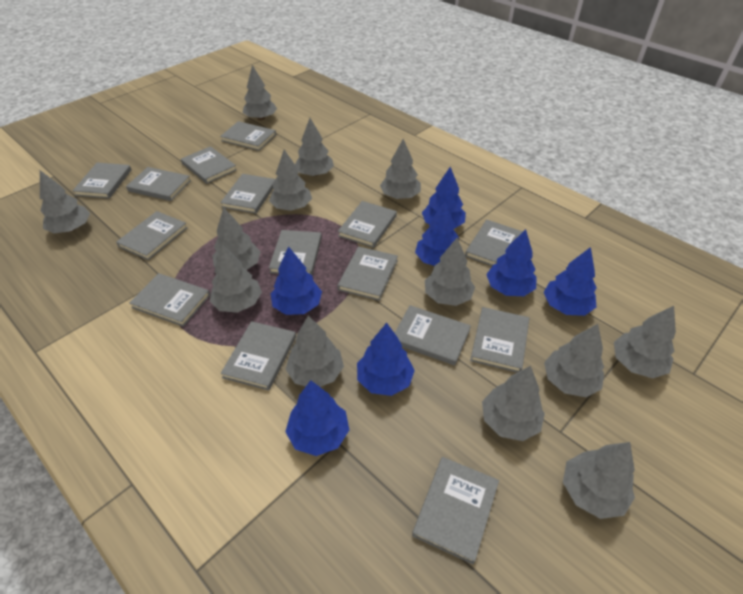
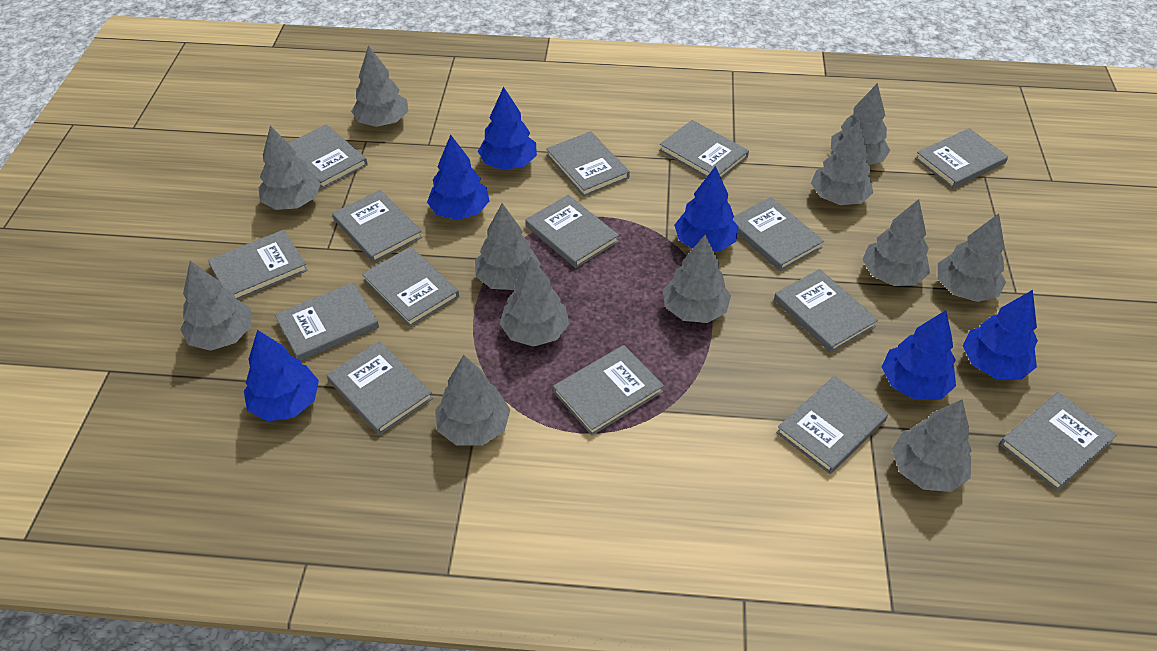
blue tree: [271,246,322,315] [285,380,349,456] [357,323,415,396] [415,202,459,266] [422,167,466,229] [486,229,537,296] [544,247,597,316] = 7 -> [244,330,319,422] [427,134,490,220] [478,87,537,170] [674,166,739,252] [882,310,956,400] [963,290,1038,380] = 6
grey tree: [40,170,90,233] [210,244,262,313] [212,207,261,270] [242,65,277,120] [269,150,312,211] [286,315,344,387] [295,118,334,176] [380,139,421,199] [425,238,475,306] [482,366,545,441] [544,324,604,397] [563,442,635,519] [614,306,676,378] = 13 -> [180,261,251,351] [258,125,321,210] [351,45,408,127] [435,355,510,446] [475,203,541,290] [500,256,569,347] [663,235,731,323] [811,121,873,205] [831,83,890,165] [862,199,930,286] [892,400,972,492] [938,214,1006,302] = 12

